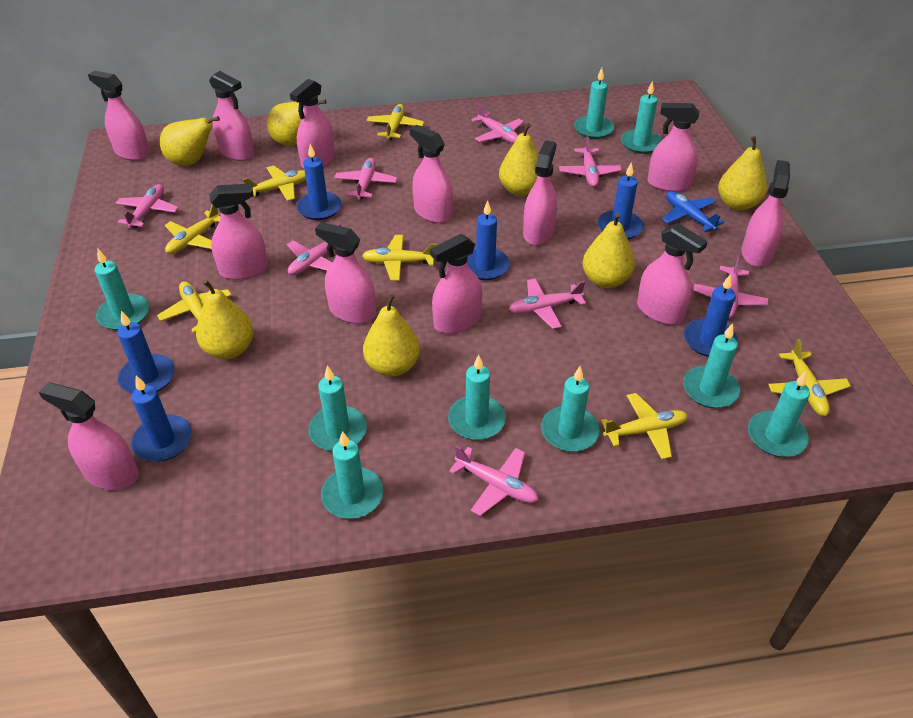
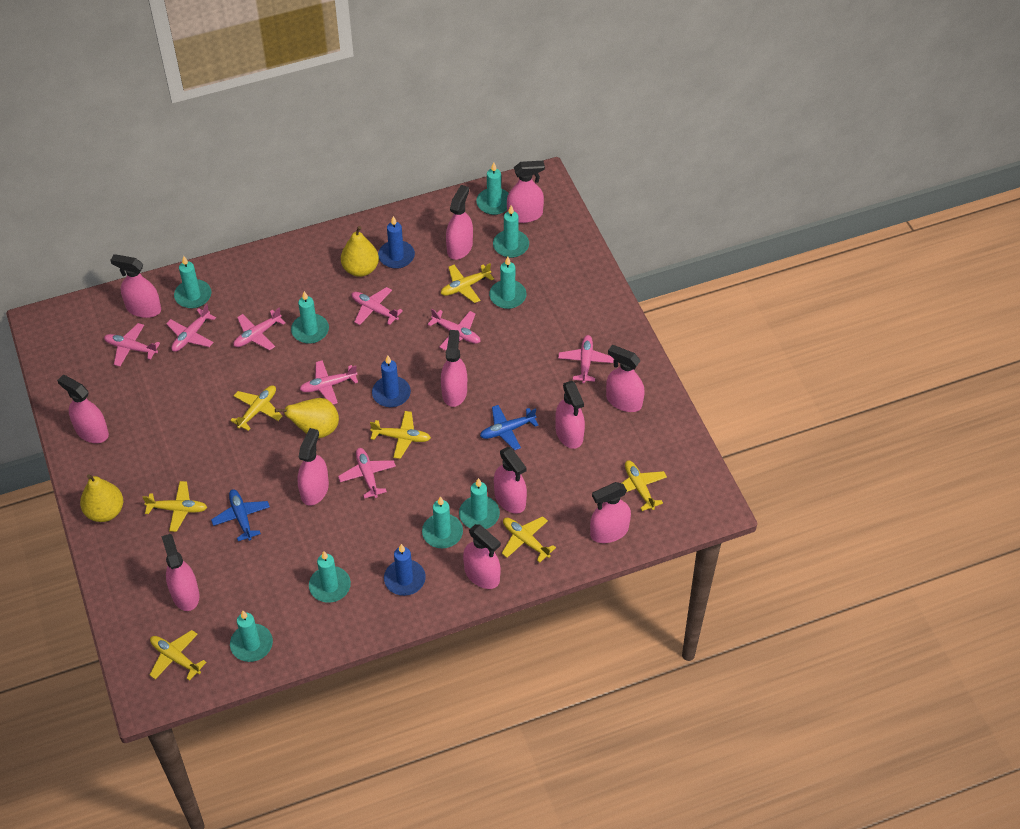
blue candle: [117,311,175,394] [131,375,192,462] [296,144,341,220] [467,200,510,280] [597,162,644,240] [684,274,738,357] = 6 -> [372,355,411,407] [378,216,415,269] [384,544,426,596] = 3
blue plane: [662,191,724,232] = 1 -> [211,489,270,541] [480,405,538,450] = 2
yellow pear: [160,116,220,166] [196,279,254,359] [267,100,326,146] [363,294,420,377] [499,123,538,196] [583,213,635,288] [718,136,767,211] = 7 -> [80,474,123,522] [275,398,339,438] [341,226,379,277] = 3

